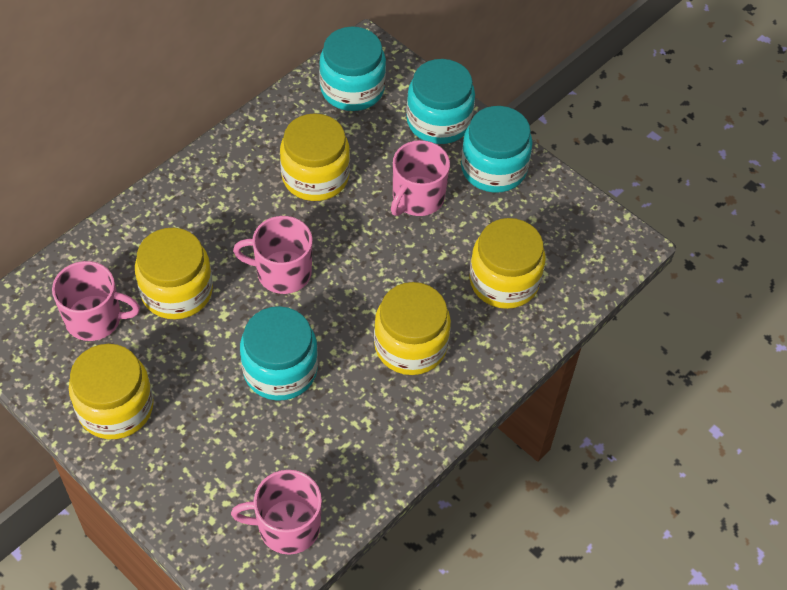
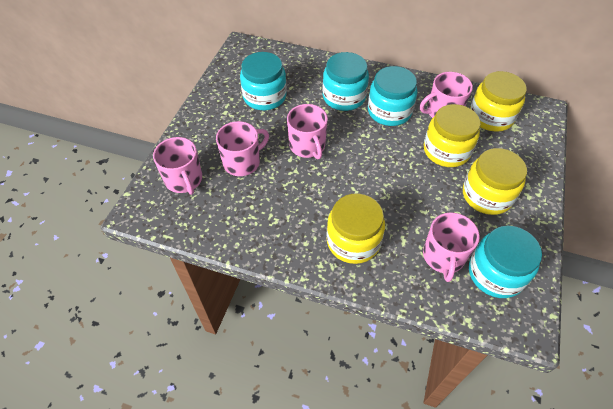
pink mug: [52,261,140,341] [231,470,322,555] [233,216,313,294] [391,140,450,216] = 4 -> [153,137,202,195] [216,121,269,176] [287,104,328,159] [420,72,473,118] [423,213,480,282] = 5
yellow jar: [69,344,154,439] [135,228,213,319] [280,113,350,201] [374,282,451,375] [469,218,546,309] = 5 -> [326,193,385,264] [424,104,481,167] [463,148,527,215] [470,71,527,132] = 4

